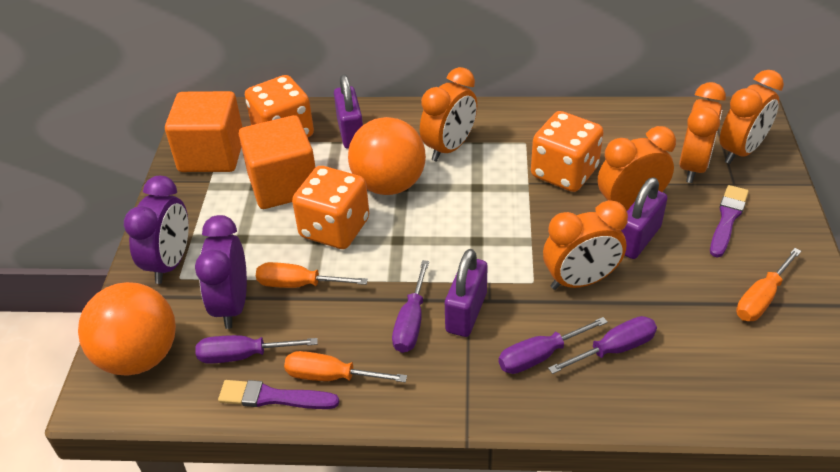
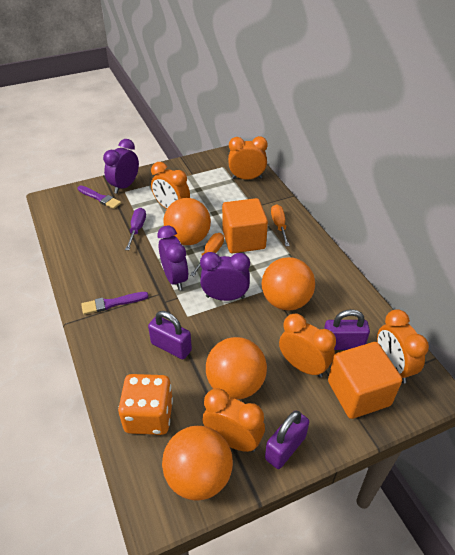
orange ball: [78,282,176,376] [348,117,426,195] = 2 -> [162,426,233,501] [164,198,211,245] [206,337,267,399] [262,257,315,311] = 4
orange dice: [245,75,314,137] [292,166,369,249] [531,111,604,192] = 3 -> [118,374,173,435] = 1
orange screwdriver: [256,262,368,288] [284,351,407,382] [736,248,801,321] = 3 -> [190,233,224,276] [271,204,290,246] = 2
purple clock: [124,176,189,284] [195,215,247,329] = 2 -> [103,139,139,194] [157,225,189,290] [200,252,250,301] = 3
purple screwdriver: [195,335,317,364] [392,260,429,353] [499,317,608,374] [548,316,657,374] = 4 -> [125,208,146,250] = 1

